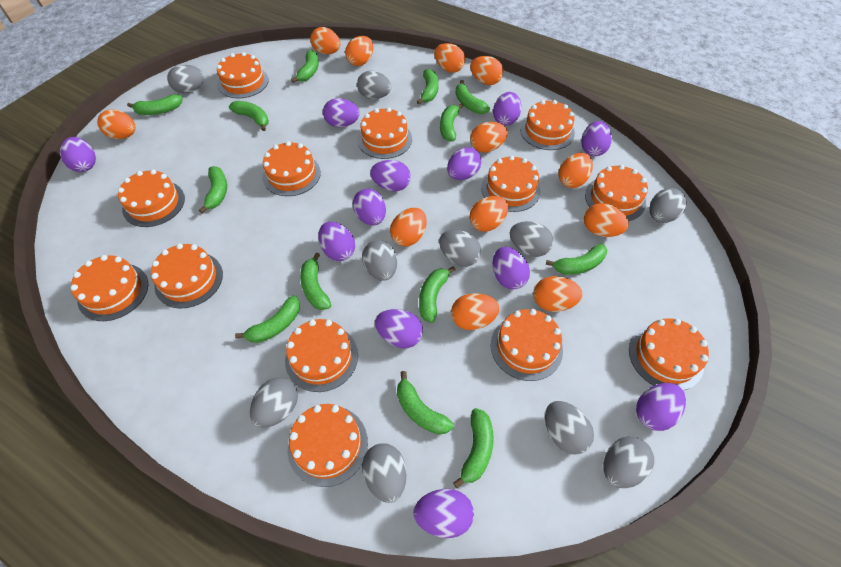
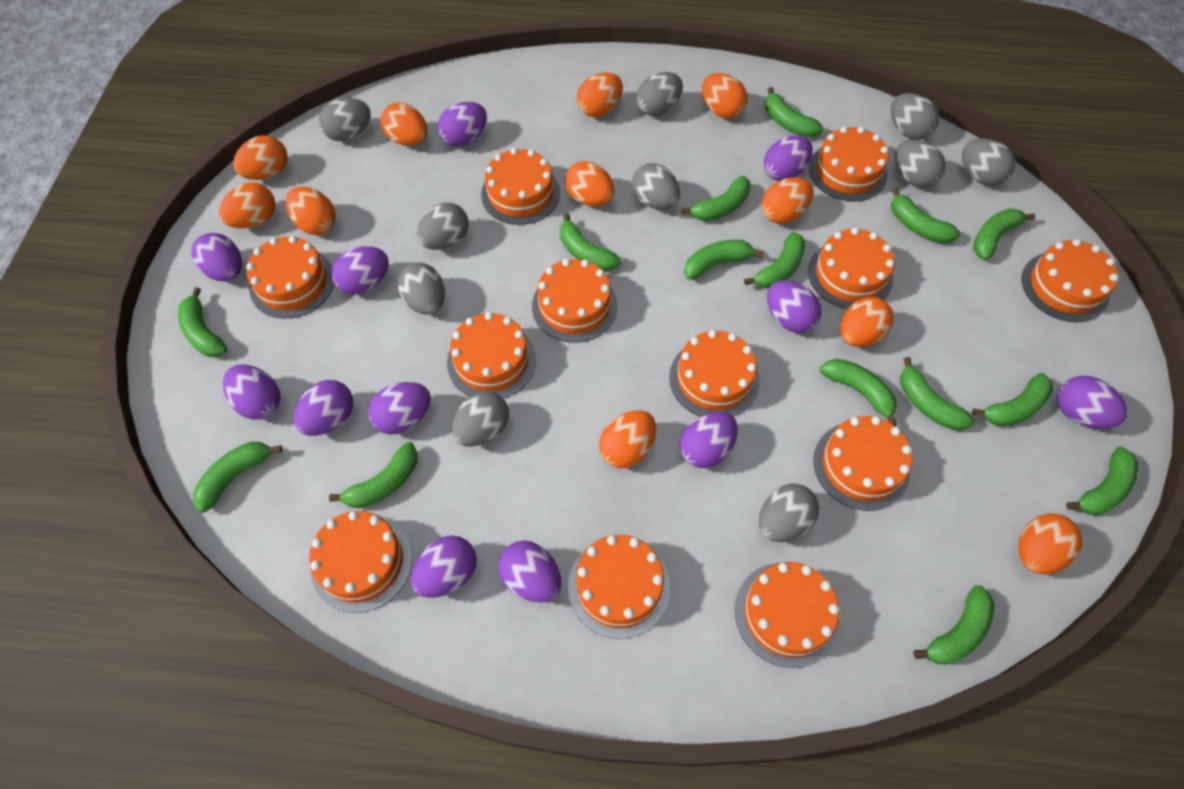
green banana: [127,94,183,115] [199,166,227,213] [229,101,269,131] [235,296,300,343] [291,50,319,83] [300,252,331,310] [397,371,454,435] [416,69,439,105] [419,266,455,323] [440,103,463,142] [453,408,494,488] [456,80,490,114] [546,243,607,275] = 13 -> [178,287,227,357] [193,442,282,513] [329,442,418,508] [560,213,621,271] [682,176,751,221] [684,240,764,280] [744,232,805,288] [765,87,824,137] [820,359,897,426] [891,187,960,243] [900,357,975,430] [914,585,995,665] [972,373,1053,426] [973,209,1036,260] [1066,447,1138,515] = 15
orange cake: [70,255,148,321] [118,169,185,227] [151,243,223,309] [217,52,269,98] [262,141,321,196] [285,319,358,392] [288,404,368,487] [358,107,412,159] [481,155,541,212] [491,309,563,381] [520,100,575,150] [585,165,648,221] [629,318,709,391] = 13 -> [246,236,335,319] [309,511,413,613] [447,312,536,398] [481,148,560,225] [532,259,617,343] [568,535,670,639] [669,330,760,417] [735,562,840,668] [808,227,895,309] [809,127,889,202] [813,416,912,511] [1022,239,1119,322] = 12
orange egg: [97,109,136,139] [310,27,340,54] [345,36,374,66] [390,208,427,246] [434,43,465,73] [451,293,500,330] [470,56,503,85] [470,122,508,153] [470,196,508,232] [533,276,582,312] [558,153,593,188] [584,203,629,237] = 12 -> [219,182,275,228] [233,135,288,180] [286,187,336,235] [381,102,427,146] [565,161,615,206] [577,72,623,117] [599,410,656,468] [702,73,748,119] [761,177,813,224] [840,297,894,347] [1018,513,1082,574] = 11

